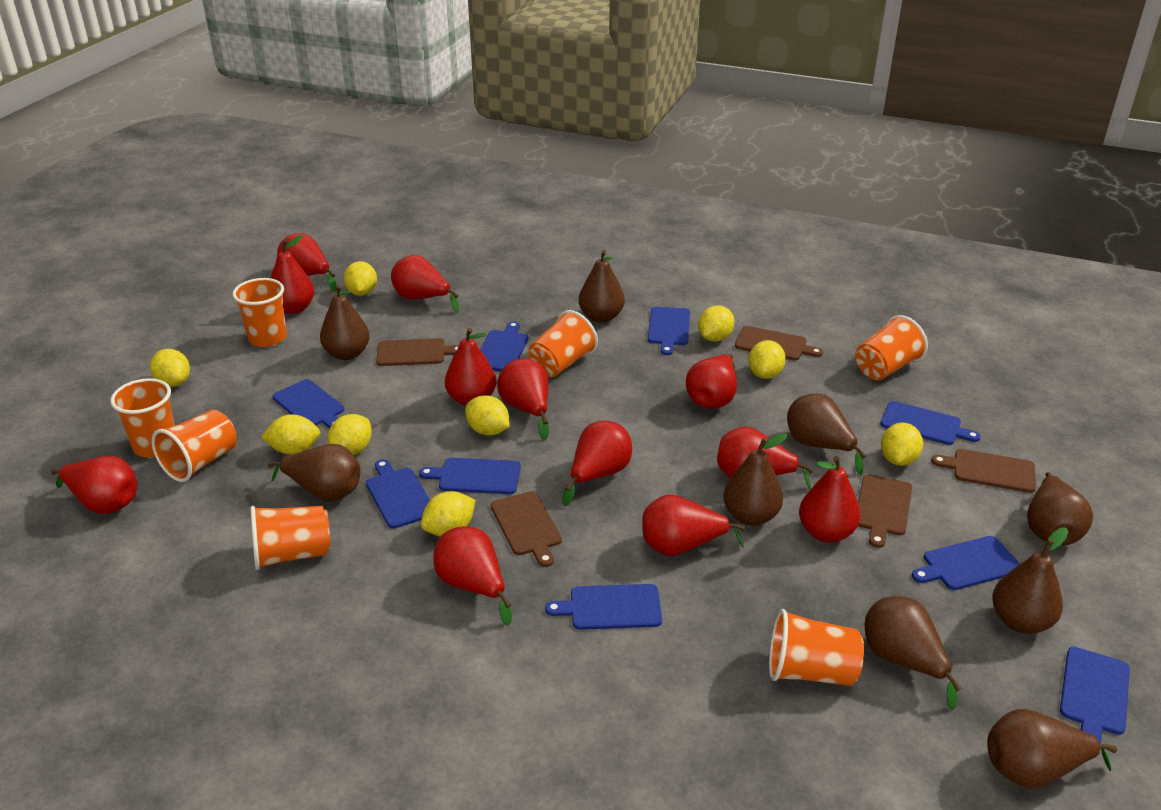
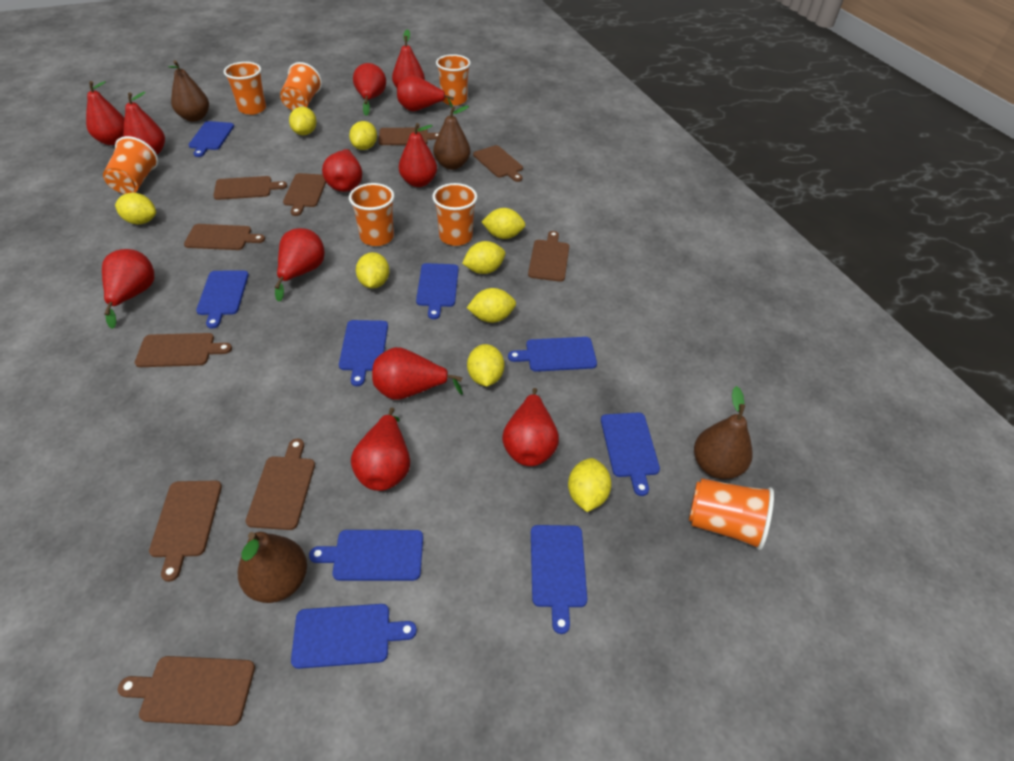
brown cutting board: [376,338,459,366] [491,491,562,567] [735,326,823,361] [858,474,912,548] [931,449,1036,493] = 5 -> [118,656,255,726] [135,333,232,367] [149,480,222,582] [184,224,265,250] [213,176,287,200] [246,439,315,530] [283,173,326,216] [378,128,439,145] [473,145,523,182] [528,231,569,282] = 10
brown pear: [268,444,360,502] [320,285,370,360] [579,250,625,323] [723,433,787,526] [787,394,866,475] [864,596,962,710] [987,709,1117,788] [992,528,1068,634] [1027,472,1093,546] = 9 -> [168,60,209,122] [238,532,307,603] [433,105,470,170] [694,386,753,479] = 4

